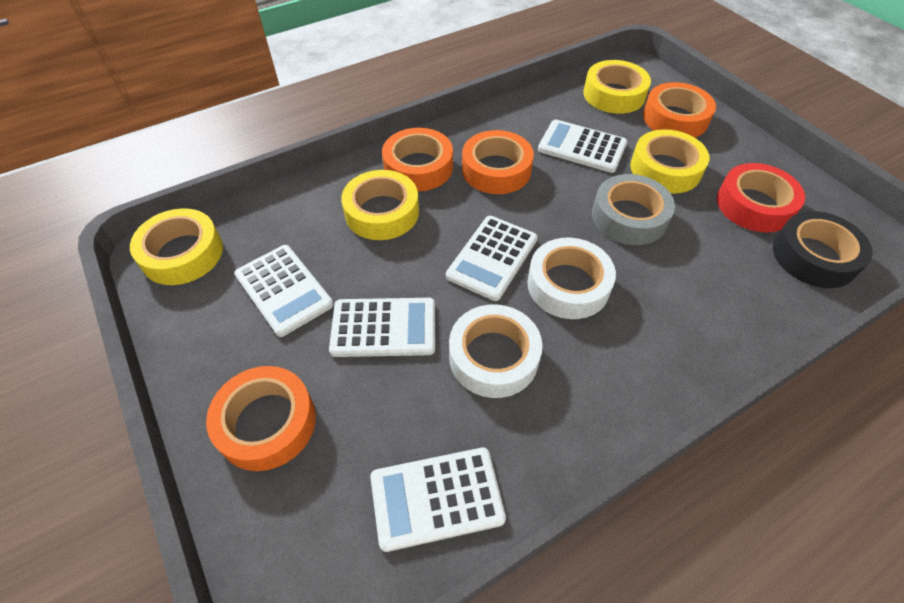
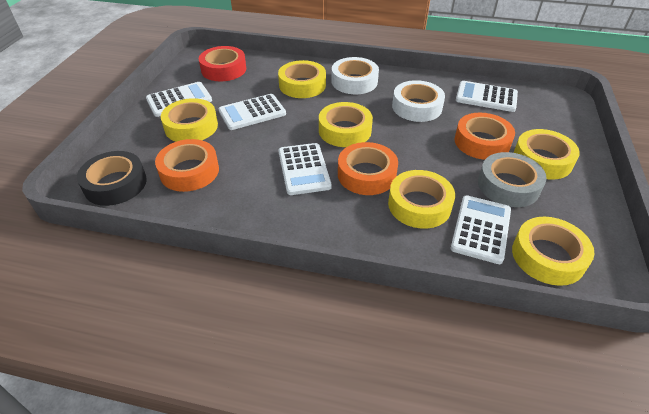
orange tape: [206,366,316,471] [382,128,453,191] [462,130,534,194] [643,82,716,138] = 4 -> [155,139,219,192] [338,142,398,195] [455,113,515,160] = 3
yellow tape: [130,208,223,285] [341,170,419,240] [584,60,651,114] [630,129,709,194] = 4 -> [161,98,218,142] [278,60,326,98] [319,102,373,147] [388,170,455,229] [512,217,594,286] [514,129,580,180] = 6

